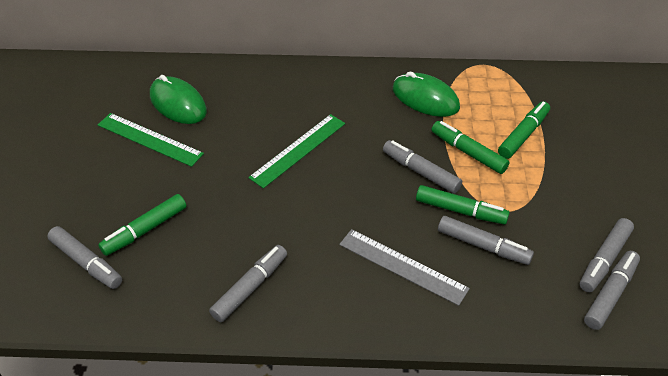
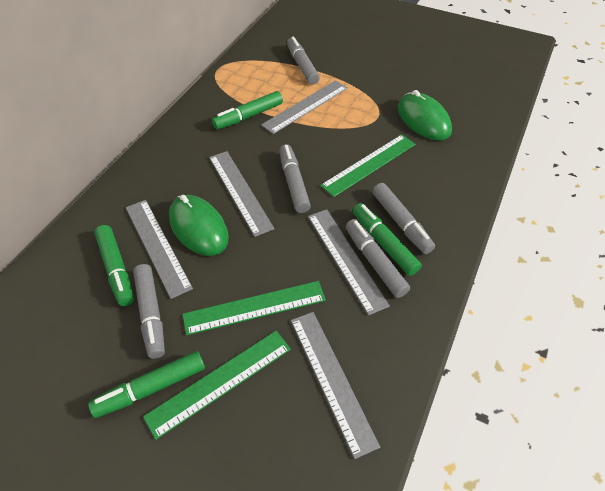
green ruler: [98,113,204,167] [248,114,345,189] = 2 -> [143,331,291,440] [183,281,326,335] [320,135,416,197] = 3
grey marker: [47,226,122,289] [209,245,287,322] [383,140,462,194] [438,216,534,265] [580,218,634,292] [584,251,640,330] = 6 -> [133,264,165,359] [279,144,311,213] [287,37,320,85] [346,219,410,298] [372,183,435,254] = 5
grey ruler: [339,229,470,306] = 1 -> [126,200,193,299] [209,151,274,237] [261,80,348,134] [291,312,380,459] [308,209,390,315] = 5

